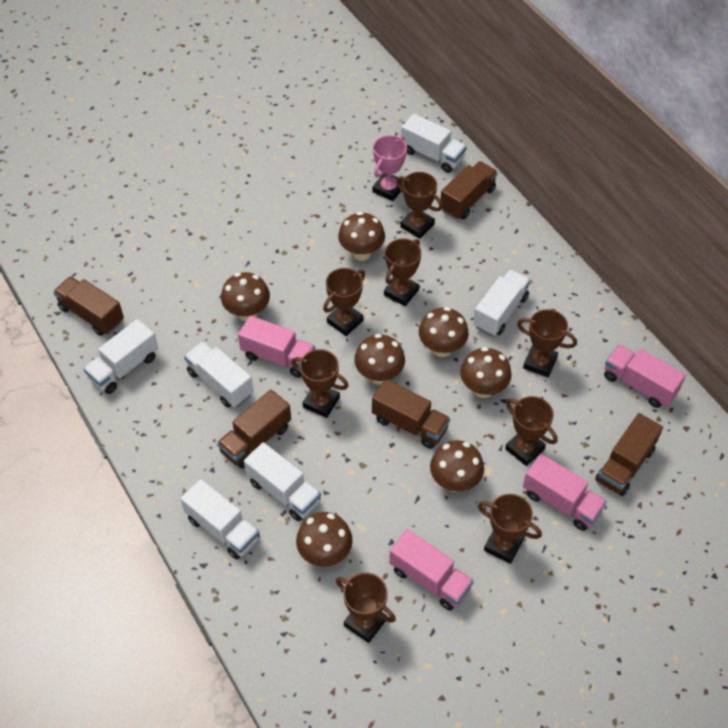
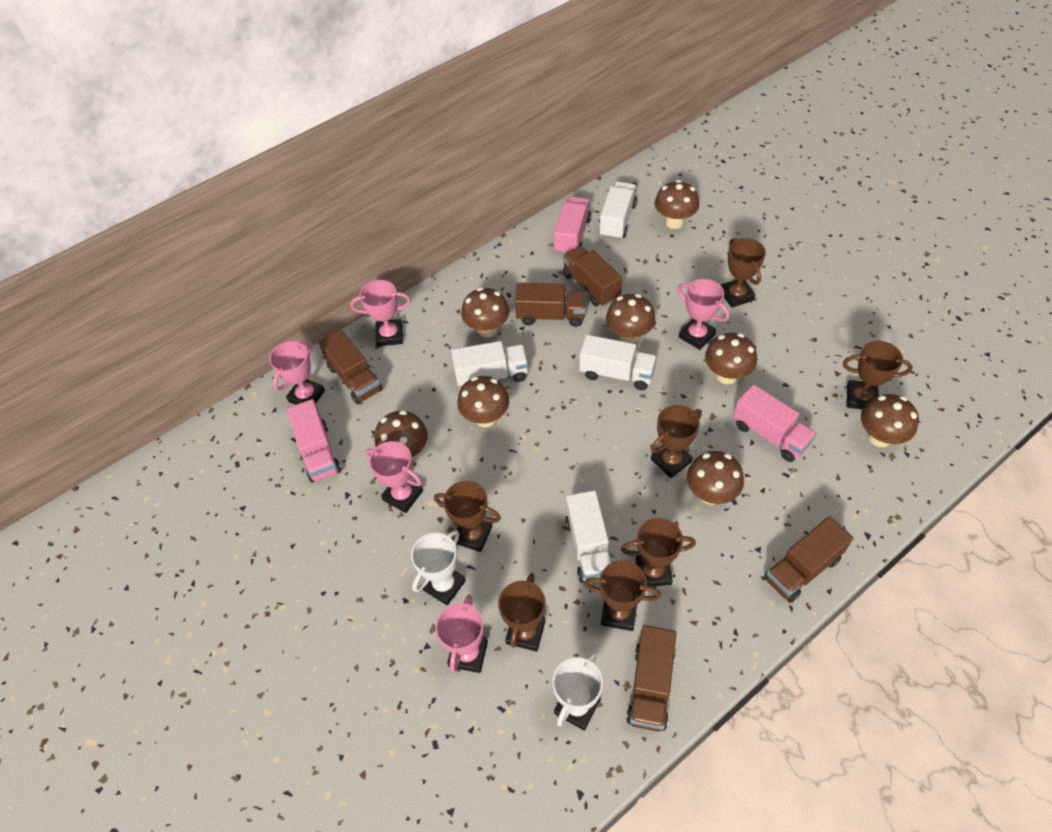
brown mushroom: [221,272,270,321] [296,512,353,567] [338,212,385,261] [354,334,405,385] [419,307,469,357] [430,440,484,492] [460,347,512,398] = 7 -> [374,410,428,461] [457,376,509,427] [461,287,509,338] [606,294,655,343] [655,180,699,229] [687,451,744,505] [705,333,757,384] [861,394,919,447] = 8
brown trophy: [291,349,348,418] [323,268,365,336] [336,572,396,643] [384,239,421,306] [396,172,443,239] [478,494,542,564] [505,396,558,466] [517,309,577,377] = 8 -> [434,481,501,552] [498,573,546,652] [584,560,661,631] [621,518,696,587] [651,405,702,478] [721,238,766,308] [843,341,913,410] = 7
pink trophy: [373,135,407,201] = 1 -> [269,340,325,405] [350,280,411,347] [365,441,423,513] [435,595,488,673] [677,279,730,350] = 5
pink truck: [238,315,315,378] [389,529,473,611] [523,454,607,531] [604,345,686,408] = 4 -> [287,399,341,483] [554,196,591,255] [733,384,817,462] = 3
white trophy: none = 0 -> [411,530,466,606] [552,651,603,731] = 2
white truck: [83,319,158,394] [180,479,260,560] [184,341,253,408] [244,442,321,521] [401,114,467,173] [473,270,531,336] = 6 -> [451,341,528,386] [565,490,612,583] [579,335,657,390] [599,181,637,240] = 4

